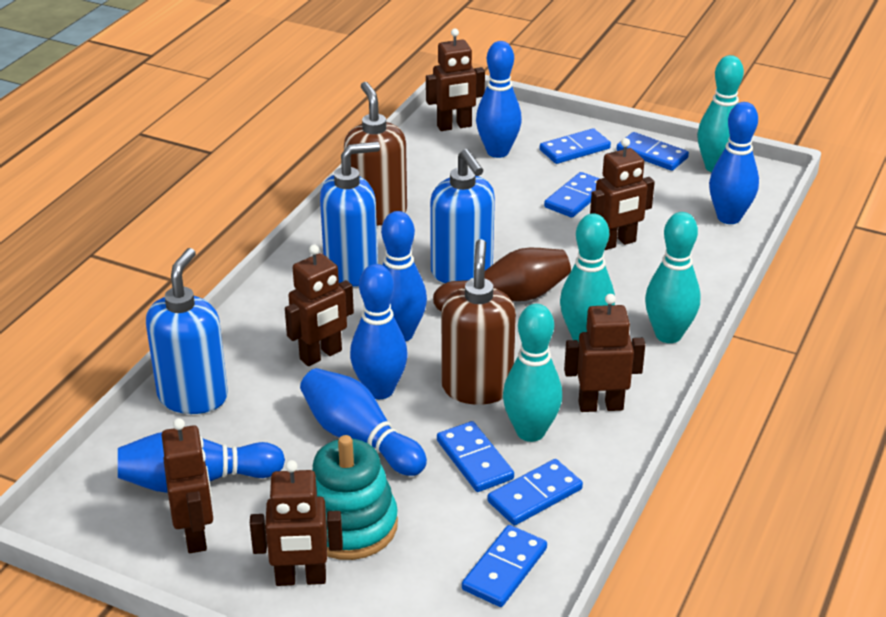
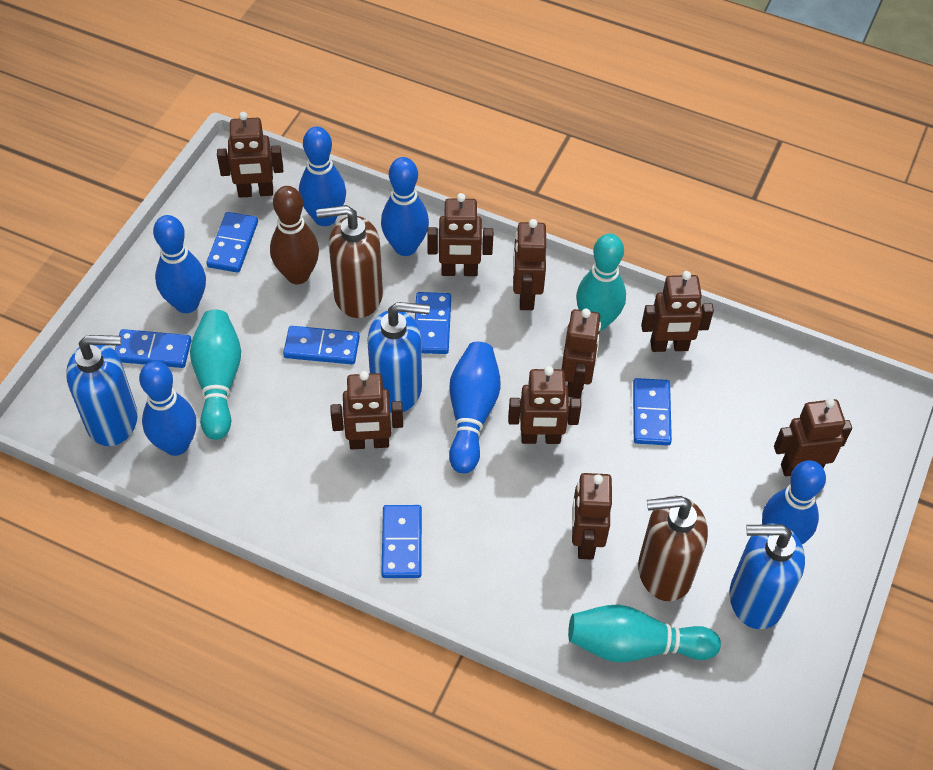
brown robot: [162,418,213,553] [250,460,343,586] [285,245,354,366] [426,28,485,131] [564,294,645,412] [590,138,655,250] = 6 -> [217,112,283,198] [330,371,403,450] [427,193,493,276] [508,366,581,444] [513,219,546,310] [561,309,601,398] [572,473,612,560] [641,271,714,352] [774,398,852,476] = 9
turquoise bowling pin: [503,304,562,442] [560,213,615,344] [645,212,701,343] [697,55,744,172] = 4 -> [190,309,241,440] [568,604,721,662] [576,234,626,331] = 3
turquoise stacking toy: [312,435,398,560] = 1 -> none = 0

